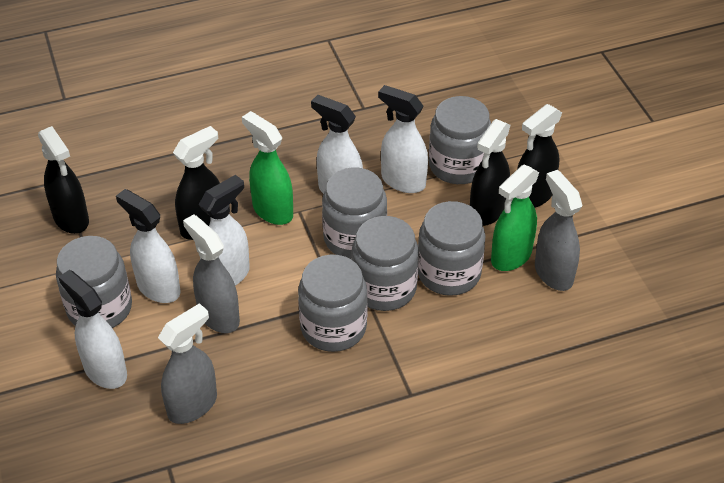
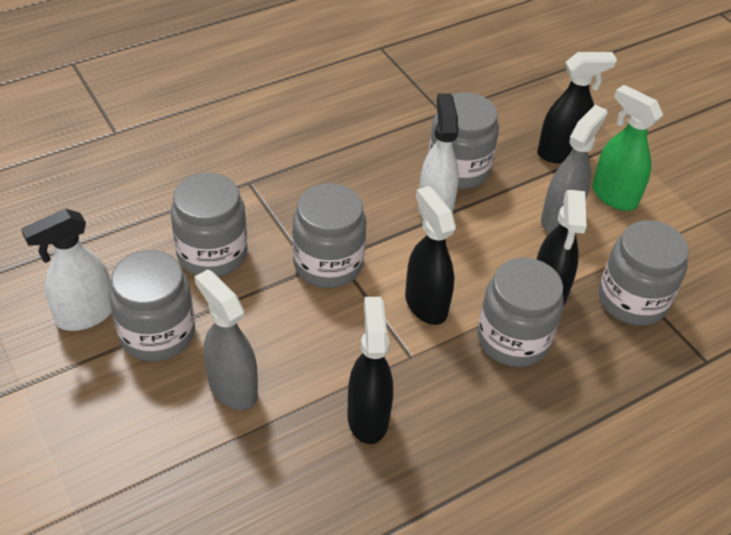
green spray bottle: [242,111,293,225] [491,165,539,271] = 2 -> [592,85,663,211] = 1
grey spray bottle: [158,303,217,424] [183,214,240,333] [535,170,582,291] = 3 -> [194,269,258,410] [541,105,607,233] = 2
white spray bottle: [58,270,127,389] [116,189,180,303] [199,175,250,286] [311,95,363,194] [378,85,428,193] = 5 -> [21,208,112,331] [418,93,459,218] = 2

